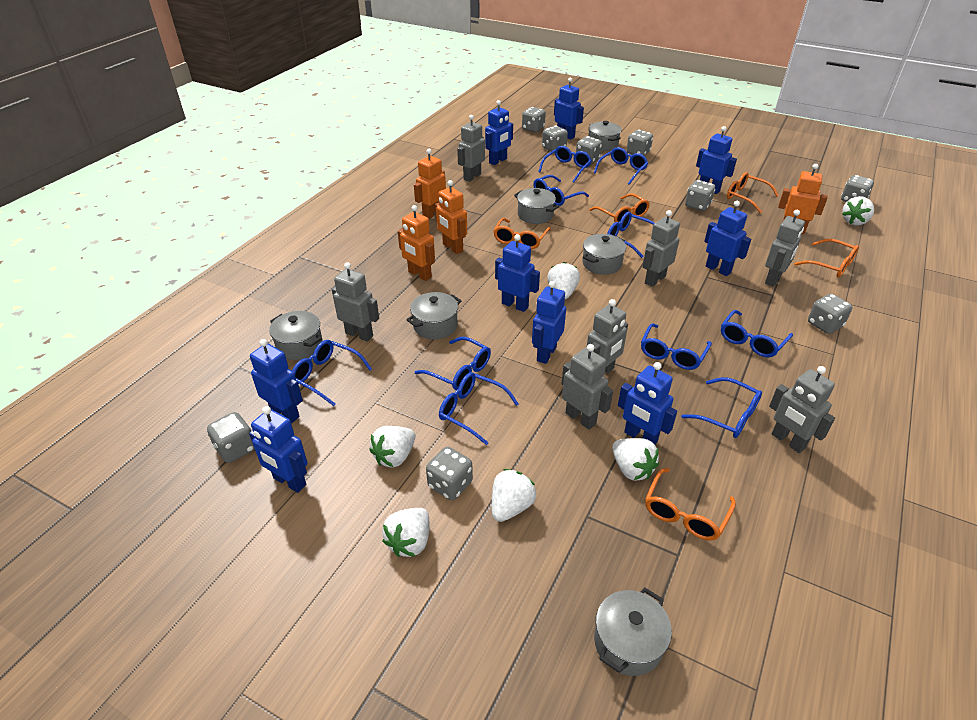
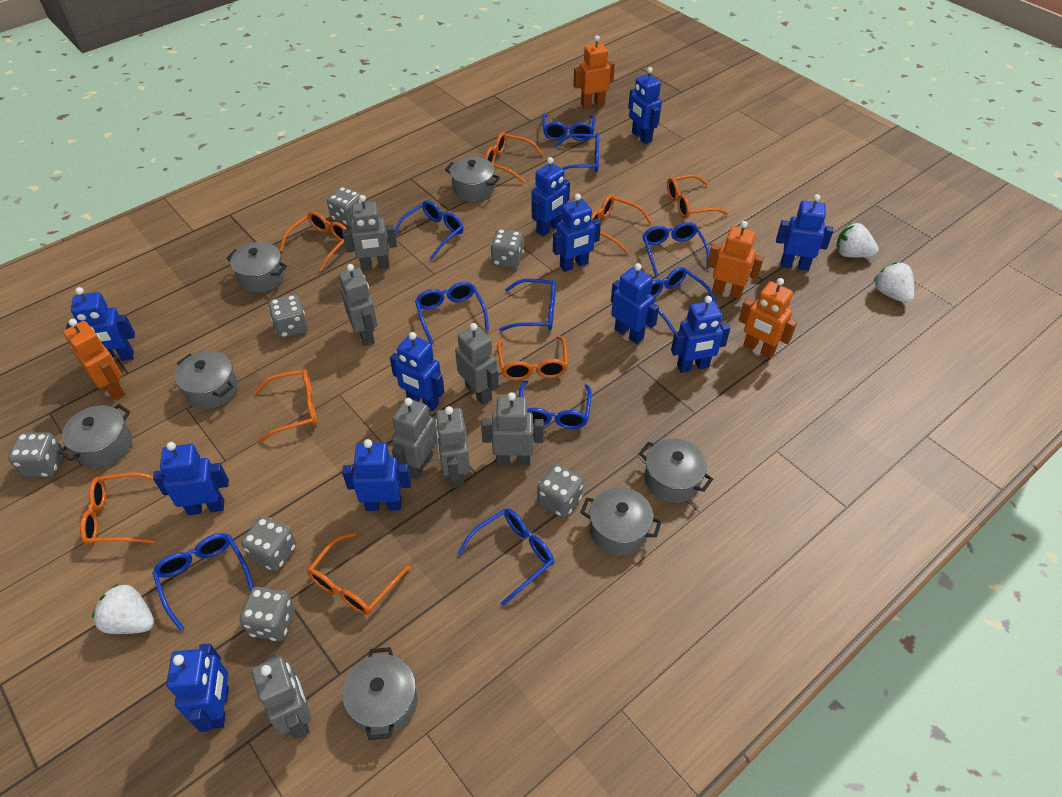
blue robot: [249,406,307,493] [250,339,303,423] [485,100,513,165] [495,234,540,312] [532,281,566,364] [554,78,584,140] [618,362,677,445] [696,126,737,194] [704,201,751,276] = 9 -> [66,287,135,361] [153,442,229,515] [166,644,229,732] [342,439,411,511] [390,332,444,411] [532,157,570,236] [553,194,601,272] [611,263,659,344] [628,67,662,144] [671,296,730,373] [776,194,833,271] = 11
grey dice: [207,412,254,463] [426,447,473,500] [522,107,546,132] [542,126,568,152] [576,136,602,164] [626,130,653,155] [685,180,715,211] [808,294,852,334] [841,175,874,202] = 9 -> [8,432,63,477] [240,587,295,641] [241,516,296,571] [268,295,307,338] [327,187,362,226] [490,229,524,268] [537,464,584,518] = 7
grey pot: [269,311,322,360] [406,292,461,339] [514,188,559,224] [582,234,626,275] [588,121,621,151] [594,588,672,676] = 6 -> [58,404,132,468] [175,351,237,409] [226,242,287,293] [342,647,417,740] [445,157,500,201] [580,487,662,556] [639,438,713,503] = 7
orange glasses: [493,218,551,249] [589,194,650,223] [645,468,736,540] [727,172,779,213] [794,239,859,278] = 5 -> [80,473,155,545] [254,369,317,442] [279,211,347,271] [307,532,411,615] [484,132,543,183] [497,336,568,380] [591,195,652,253] [667,175,728,219] = 8
white strawberry: [369,426,415,468] [382,508,429,557] [492,469,536,522] [547,262,580,299] [612,438,659,481] [842,196,874,225] = 6 -> [92,583,154,634] [836,223,879,257] [874,262,914,303] = 3

